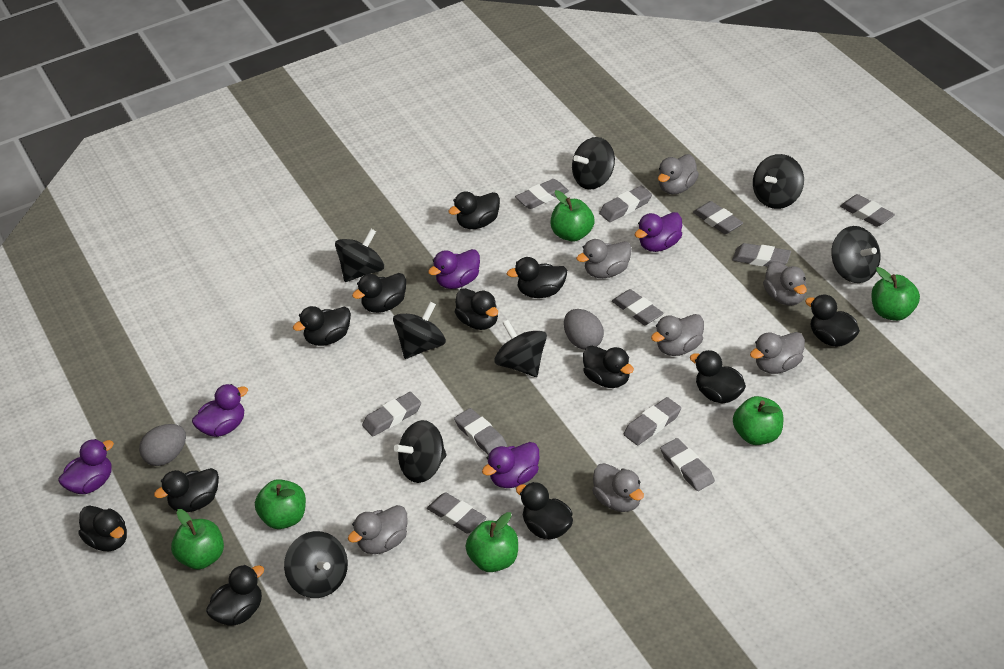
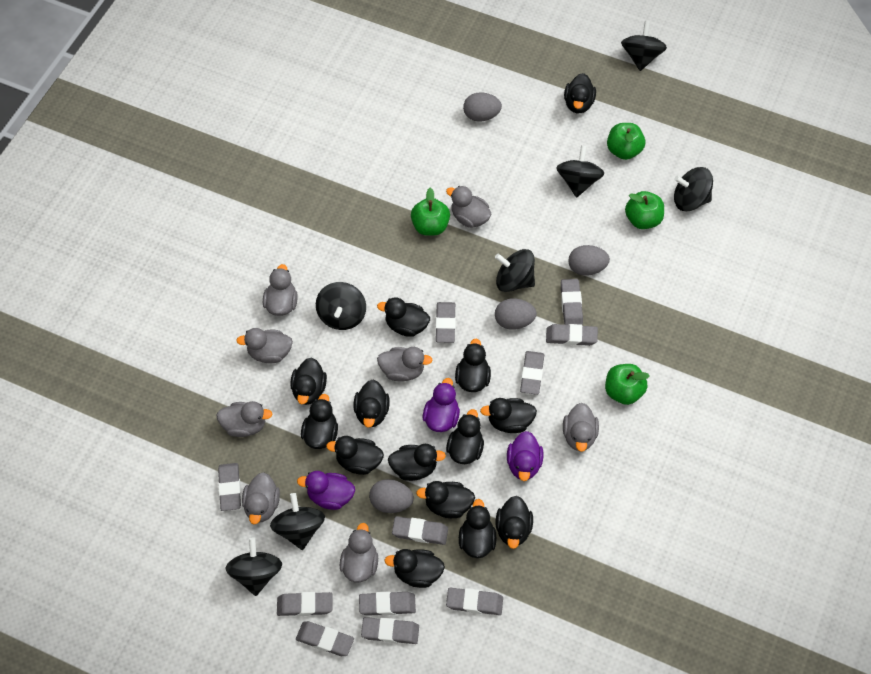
black duck: [78,506,127,551] [154,468,219,512] [206,565,264,625] [293,306,351,346] [352,273,406,313] [448,191,500,229] [455,288,498,330] [507,257,567,298] [516,482,573,539] [583,346,634,388] [690,350,746,404] [805,294,860,347] = 12 -> [290,358,327,405] [301,394,338,449] [326,436,384,475] [354,380,390,428] [377,297,430,337] [384,549,445,588] [388,444,446,481] [416,481,475,518] [446,409,484,464] [455,339,491,392] [459,499,497,558] [480,398,537,433] [496,496,533,549] [564,73,596,113] = 14
black spinning top: [284,531,348,598] [335,229,384,282] [393,302,446,359] [394,420,447,483] [494,320,547,377] [572,137,615,190] [753,154,804,209] [831,226,880,283] = 8 -> [226,538,282,596] [270,493,325,550] [316,282,366,330] [495,249,535,292] [556,145,604,198] [621,21,667,71] [674,167,713,211] = 7
green apple: [171,509,224,569] [255,479,306,529] [466,512,518,572] [551,190,594,242] [733,396,783,445] [872,267,920,321] = 6 -> [411,188,450,236] [605,364,650,405] [607,123,645,160] [625,191,664,229] = 4
grey duck: [348,505,408,554] [576,239,632,278] [592,463,644,512] [651,314,704,356] [658,154,699,194] [750,332,805,374] [763,261,807,306] = 7 -> [217,401,273,437] [236,328,293,363] [242,472,280,524] [263,264,298,316] [340,523,378,583] [377,347,433,381] [446,186,492,228] [563,403,599,452] = 8
grey egg: [139,424,186,466] [564,309,604,350] = 2 -> [369,479,414,513] [463,92,502,122] [495,298,537,330] [568,245,610,276] = 4
purple duck: [58,439,114,494] [192,384,248,437] [428,249,480,289] [482,442,539,488] [635,212,682,252] = 5 -> [297,471,355,510] [423,378,460,432] [507,431,543,481] = 3

